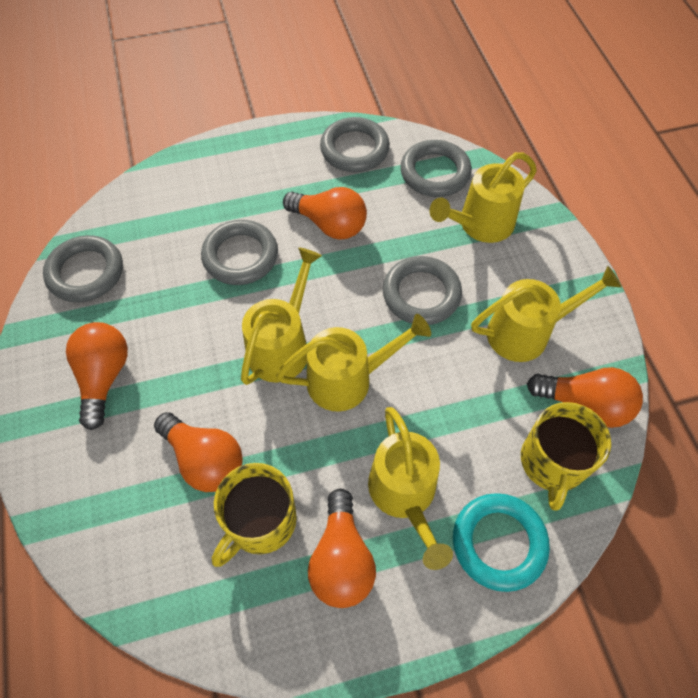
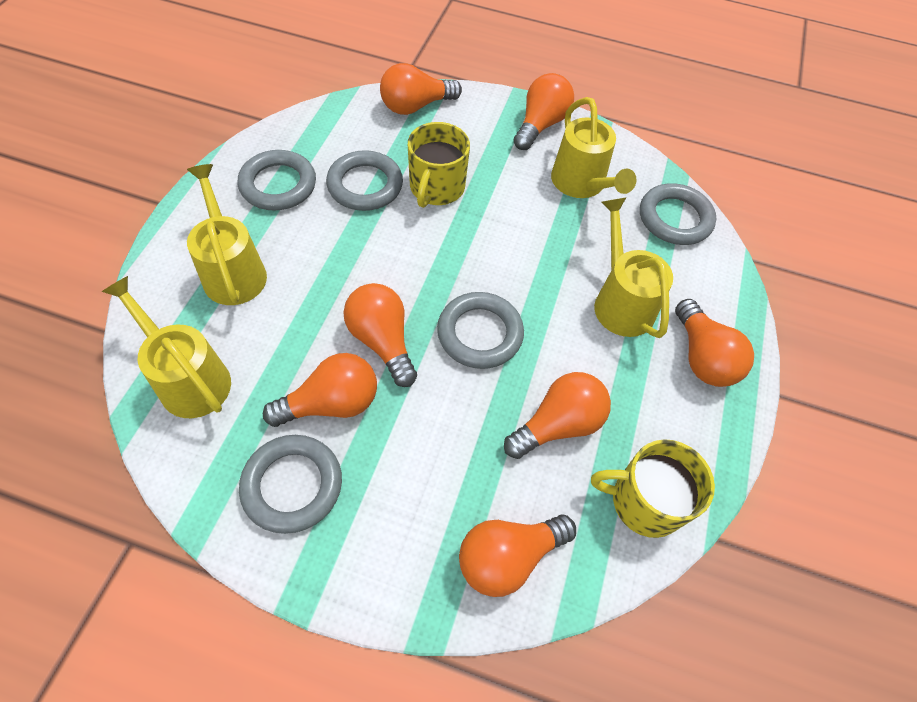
orange light bulb: [66,322,128,430] [154,412,243,492] [283,187,367,240] [308,489,376,608] [527,367,643,428] = 5 -> [263,353,377,427] [343,283,417,387] [380,63,462,115] [459,515,576,597] [504,372,611,459] [513,73,574,150] [675,299,754,387] = 7
turquoise ring: [453,493,550,592] = 1 -> none = 0
yellow watering can: [241,247,322,385] [276,314,431,412] [368,407,453,570] [430,152,537,243] [471,266,622,362] = 5 -> [102,276,231,418] [187,164,267,305] [551,97,637,198] [594,197,673,338] = 4

